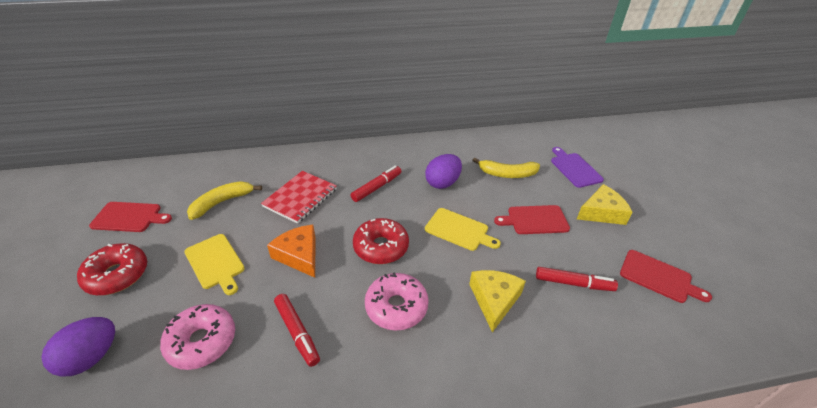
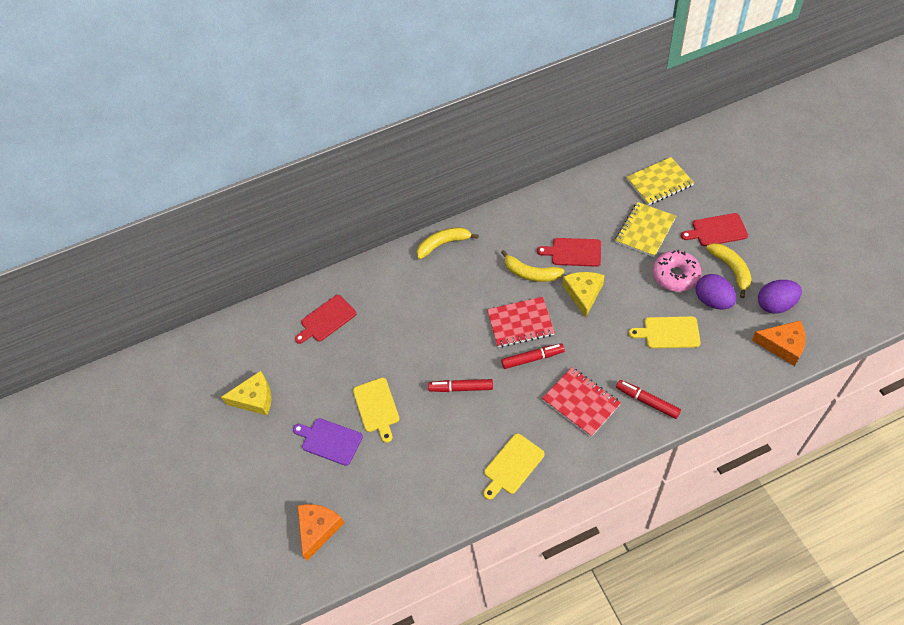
orange cheese: [267,225,316,278] = 1 -> [297,504,345,560] [752,320,806,366] = 2
pink donut: [160,304,235,370] [365,272,429,331] = 2 -> [652,250,701,292] = 1
red donut: [77,243,147,295] [353,218,409,264] = 2 -> none = 0
red notebook: [261,171,337,224] = 1 -> [487,297,555,347] [542,367,621,437] = 2
yellow banana: [187,181,262,220] [472,158,540,178] = 2 -> [417,227,479,259] [501,250,564,282] [706,243,752,298] = 3
yellow cutting board: [184,234,245,295] [425,208,501,251] = 2 -> [353,378,400,443] [483,433,545,500] [629,316,701,348] = 3
yellow notebook: none = 0 -> [615,202,676,257] [627,157,694,205] = 2

